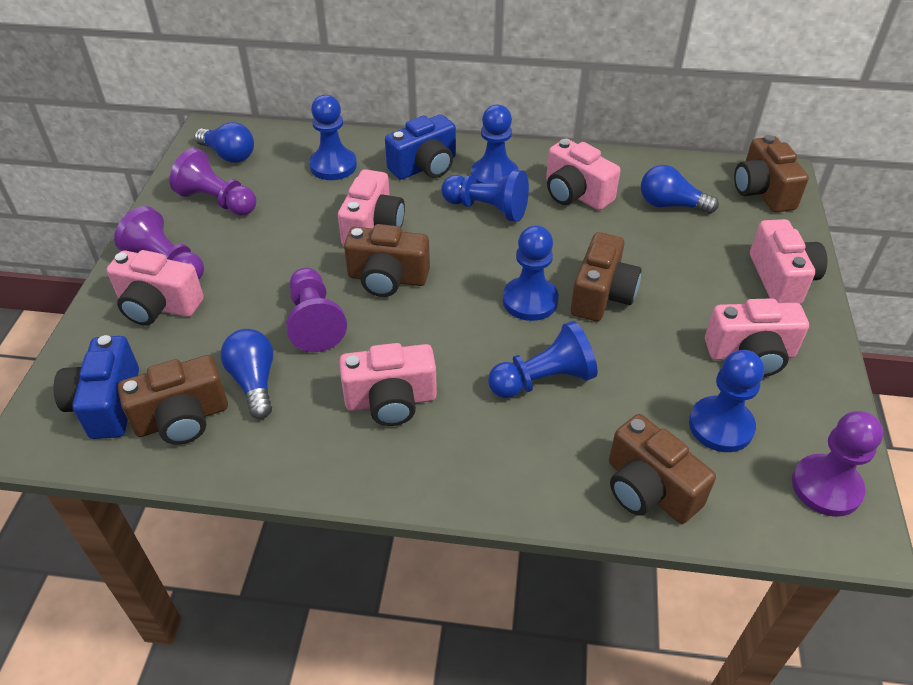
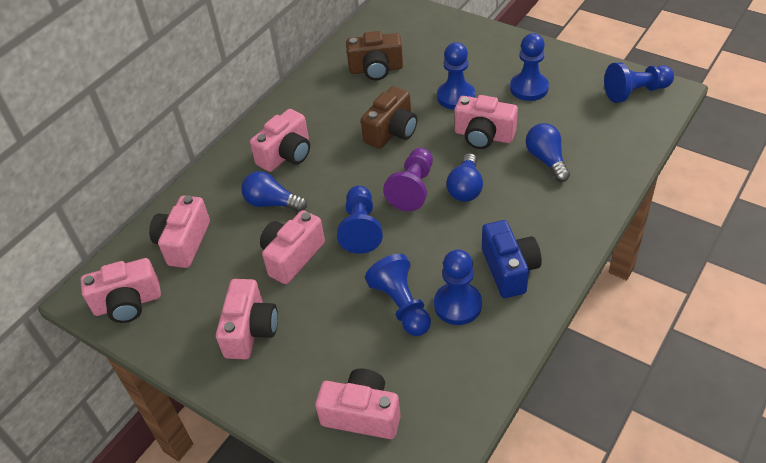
blue camera: [54,335,139,439] [385,114,456,180] = 2 -> [482,220,542,298] = 1
brown camera: [118,355,228,445] [344,224,430,297] [571,232,642,321] [609,414,716,524] [734,135,809,213] = 5 -> [346,31,403,80] [361,86,417,149] = 2
pink camera: [107,250,204,326] [338,169,405,246] [339,343,437,426] [546,139,621,210] [705,298,809,377] [750,219,827,304] = 6 -> [81,258,161,323] [149,195,210,268] [216,279,278,359] [250,109,310,172] [260,210,325,284] [315,369,400,439] [455,95,518,149] = 7
purple pawn: [114,206,204,279] [170,148,257,216] [286,268,347,352] [792,411,883,517] = 4 -> [383,148,433,211] = 1

